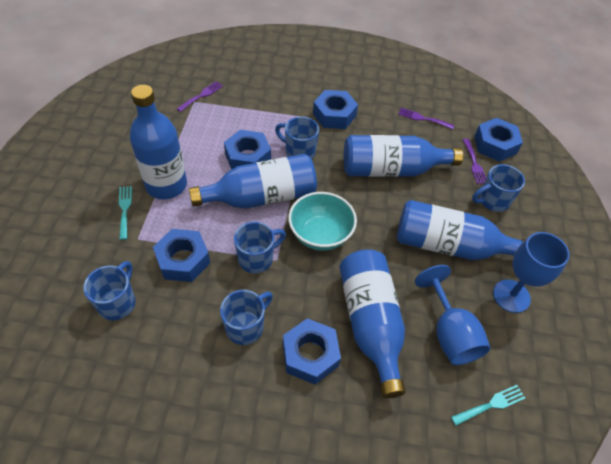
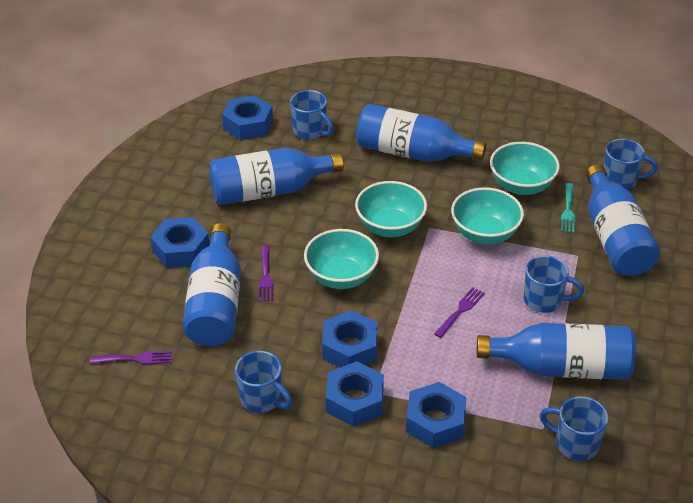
blue goblet: [415,265,491,365] [493,232,570,313] = 2 -> none = 0
turquoise bowl: [288,192,357,251] = 1 -> [304,229,379,289] [355,181,427,237] [451,187,524,244] [490,142,560,195] = 4
turquoise fork: [119,186,132,240] [451,385,525,426] = 2 -> [561,183,575,233] = 1

